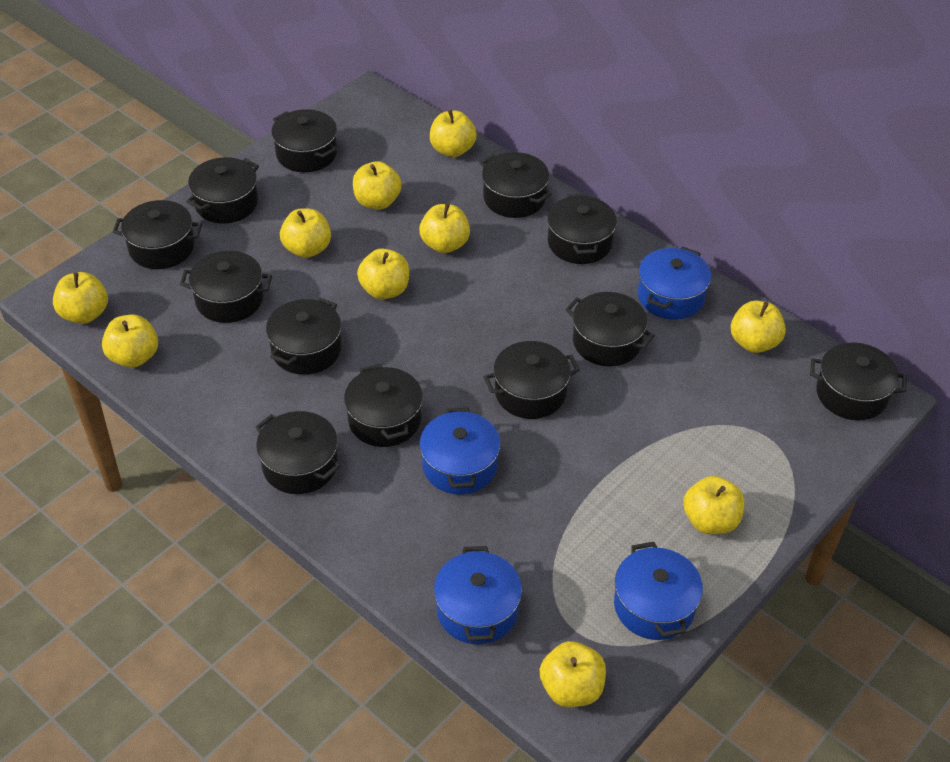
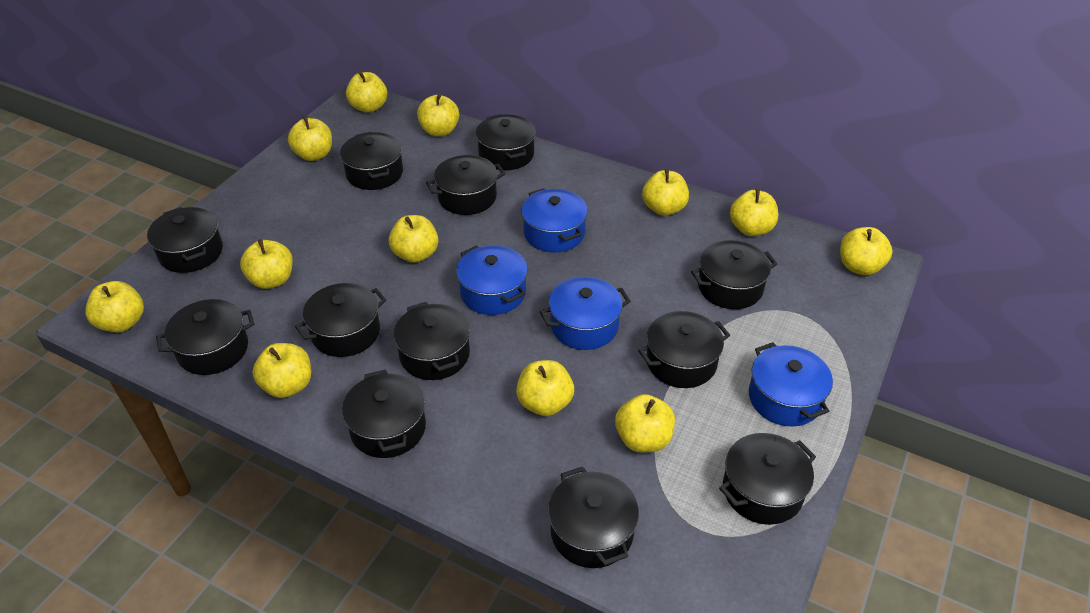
yellow apple: [53,272,108,324] [102,314,158,368] [280,208,331,258] [353,161,402,209] [357,249,409,299] [419,204,470,253] [430,110,477,157] [540,641,606,707] [683,476,744,534] [731,301,786,353] = 10 -> [85,281,144,332] [240,239,293,289] [252,343,311,398] [288,116,332,161] [346,71,387,113] [389,215,438,263] [417,93,459,136] [516,360,574,416] [615,394,675,453] [642,169,689,216] [730,189,778,236] [840,227,892,275] = 12

